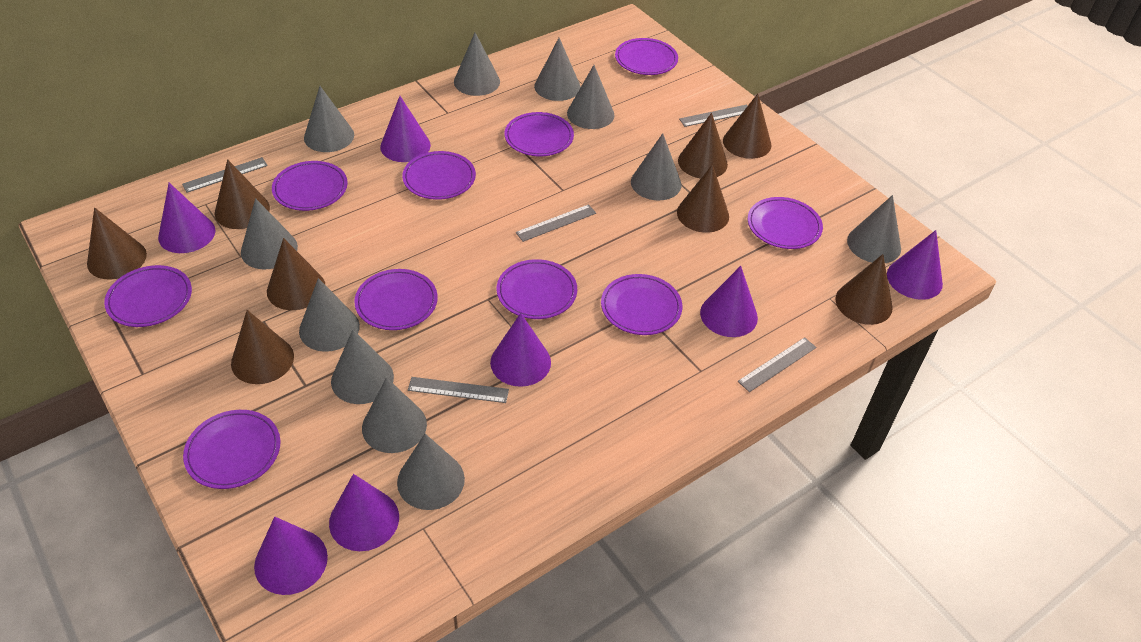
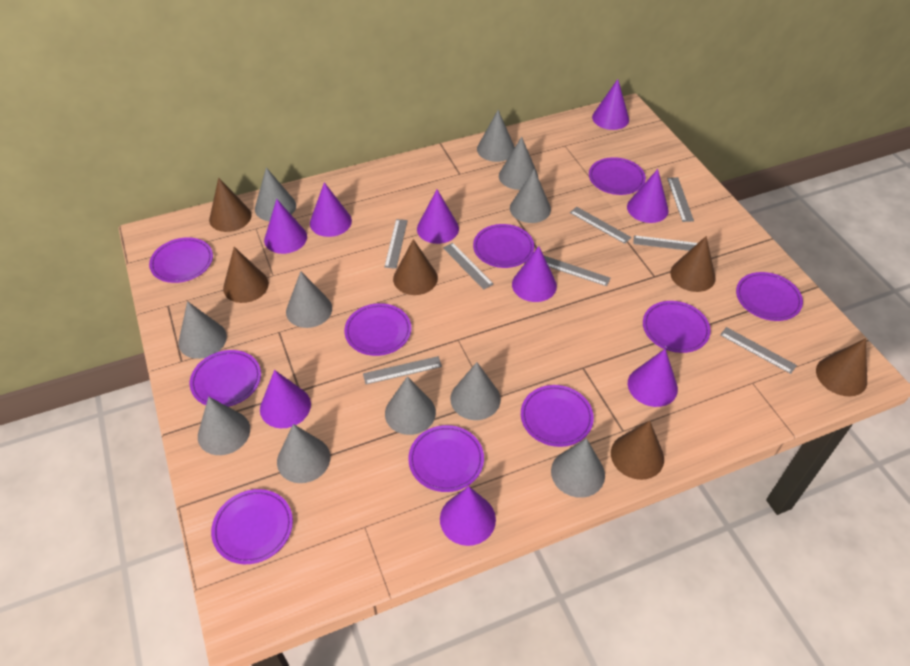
brown cone: [87,207,147,280] [215,159,270,229] [231,310,294,384] [267,238,325,310] [677,164,729,233] [678,113,728,178] [723,94,771,159] [835,254,893,325] = 8 -> [209,178,252,232] [223,247,269,303] [393,239,438,295] [611,421,664,480] [670,236,716,292] [816,338,867,396] = 6
grey ruler: [182,157,268,193] [408,377,509,403] [516,204,596,242] [679,105,747,127] [738,337,817,392] = 5 -> [363,356,442,384] [384,219,408,269] [443,243,494,290] [544,256,611,286] [570,207,632,244] [633,235,698,251] [667,177,694,222] [720,327,797,374] = 8
purple cone: [158,183,216,253] [254,517,328,595] [329,474,399,551] [380,96,431,162] [490,313,551,387] [700,266,758,337] [887,230,943,300] = 7 -> [260,370,311,428] [264,199,307,254] [310,182,352,237] [417,189,459,244] [440,486,496,546] [512,246,557,302] [592,79,629,130] [627,169,669,223] [628,349,678,407] = 9

